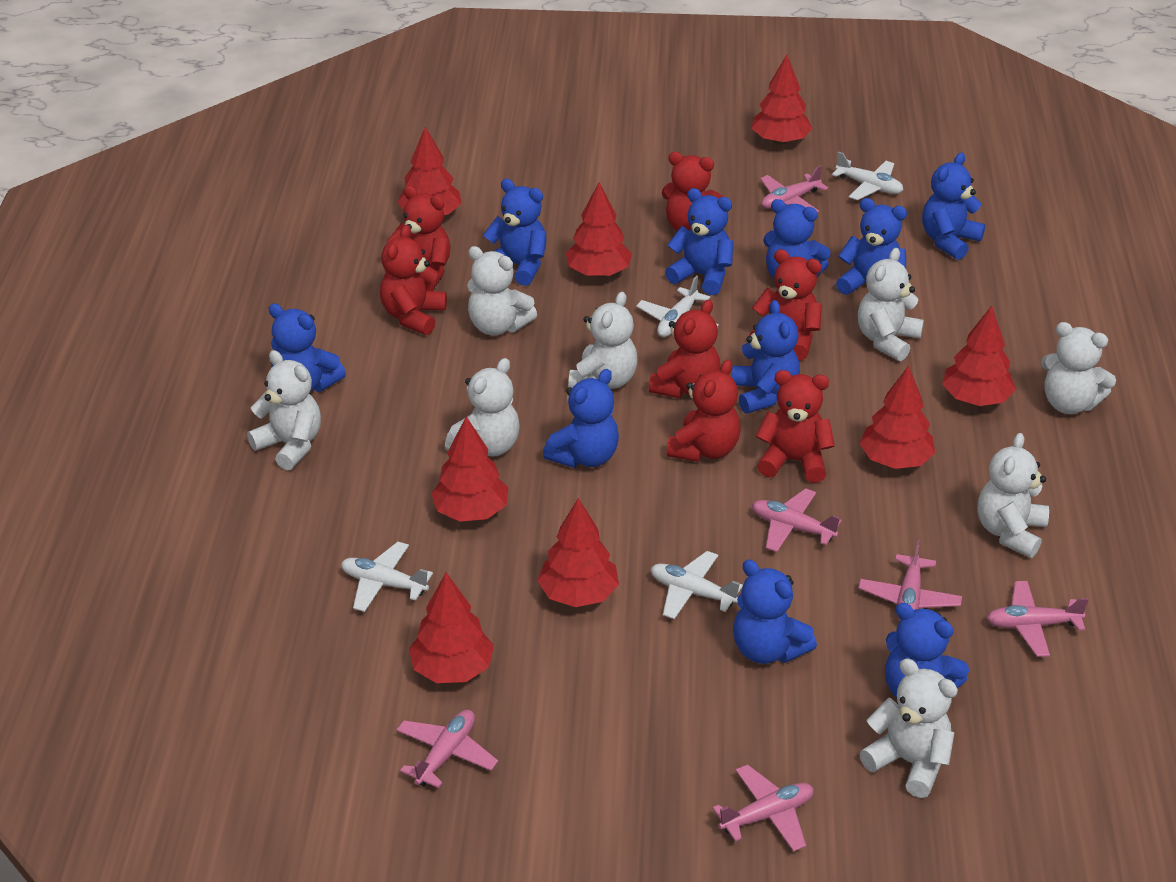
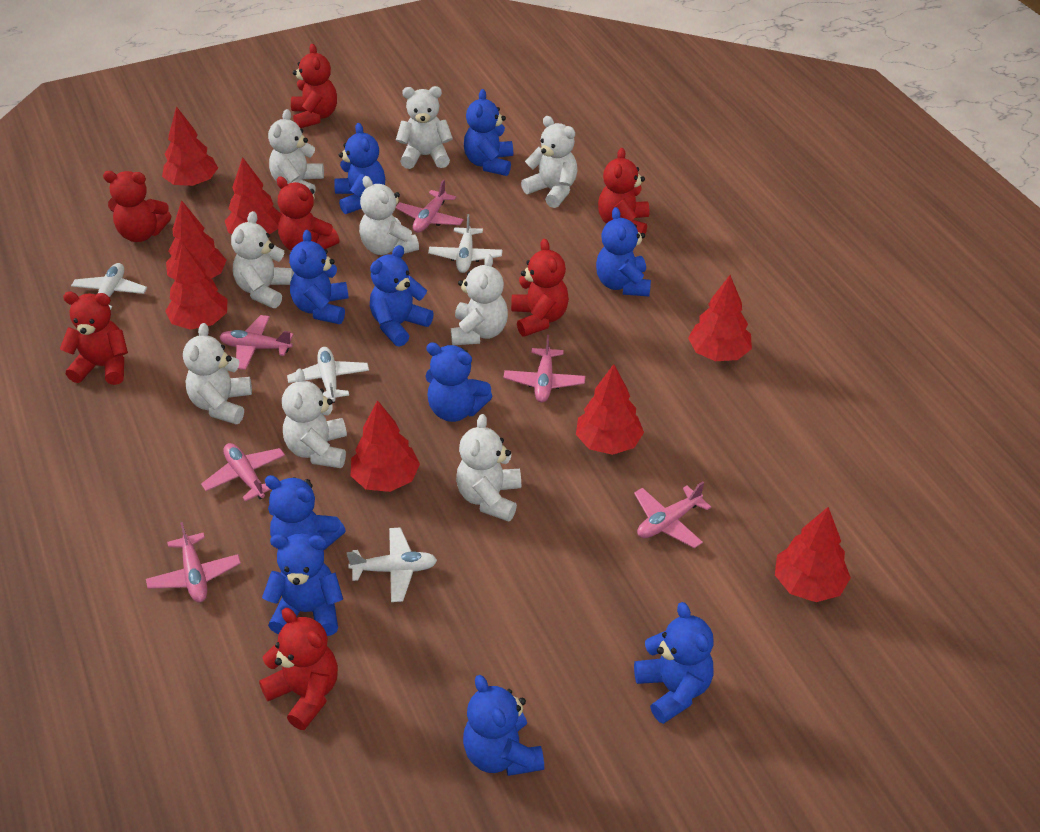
white teddy bear: [247,350,321,470] [445,358,520,457] [467,246,537,335] [568,292,638,389] [858,248,924,361] [860,659,958,798] [978,433,1049,558] [1041,322,1116,414] = 8 -> [183,323,252,424] [231,211,294,308] [268,109,324,194] [282,369,347,468] [359,176,419,255] [396,86,453,169] [451,254,508,345] [456,414,521,522] [521,116,578,208] = 9

